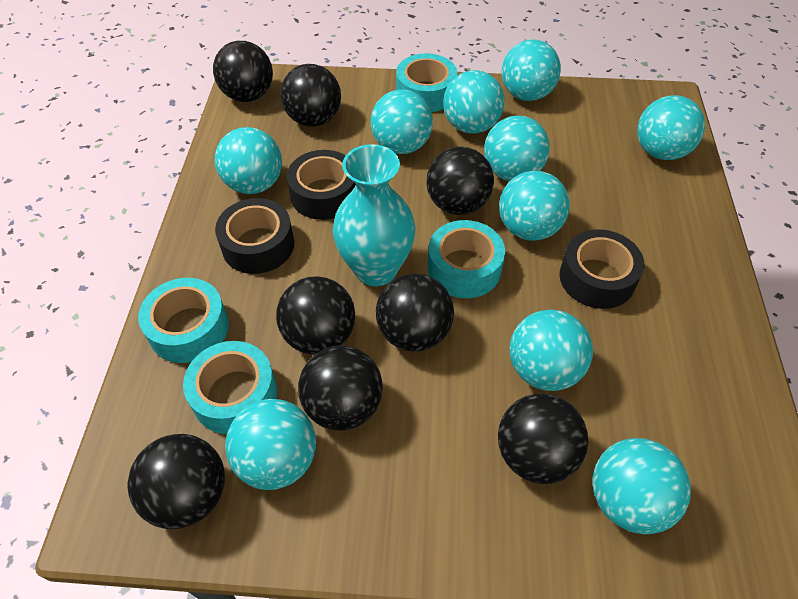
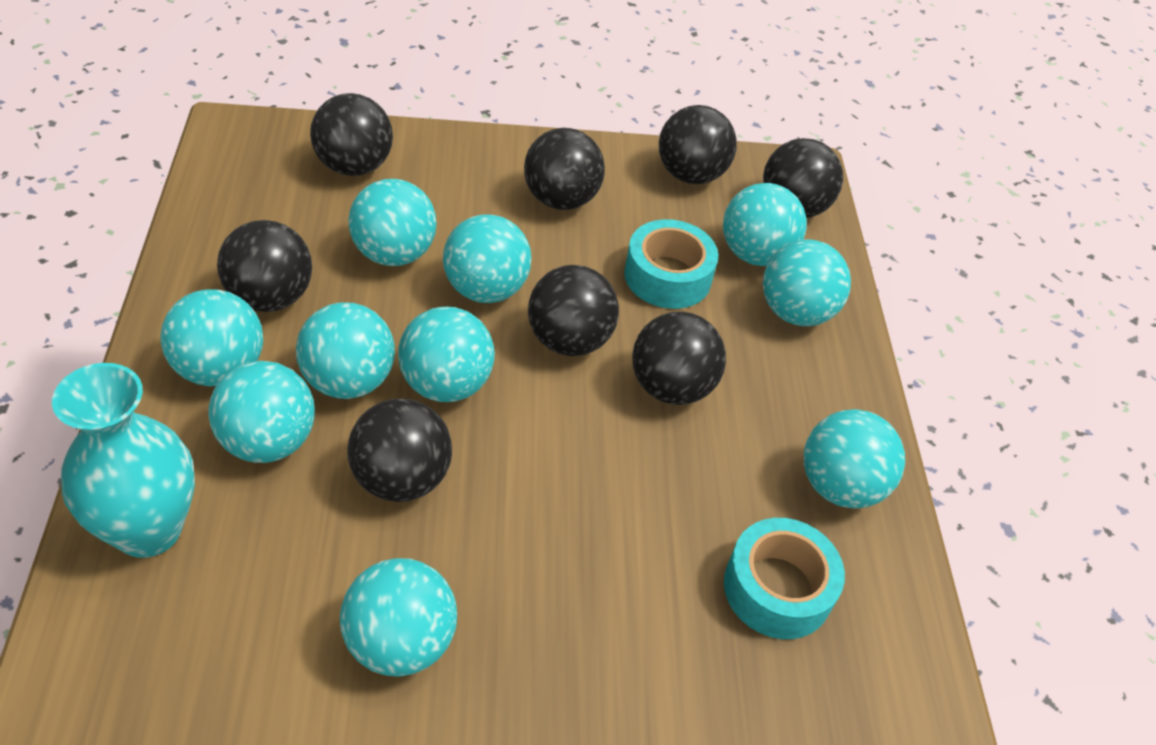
black tape: [215,198,294,274] [287,150,356,220] [560,229,645,309] = 3 -> none = 0
turquoise tape: [138,278,229,363] [183,341,277,434] [396,53,457,112] [427,220,505,298] = 4 -> [624,219,718,309] [724,518,845,639] = 2

